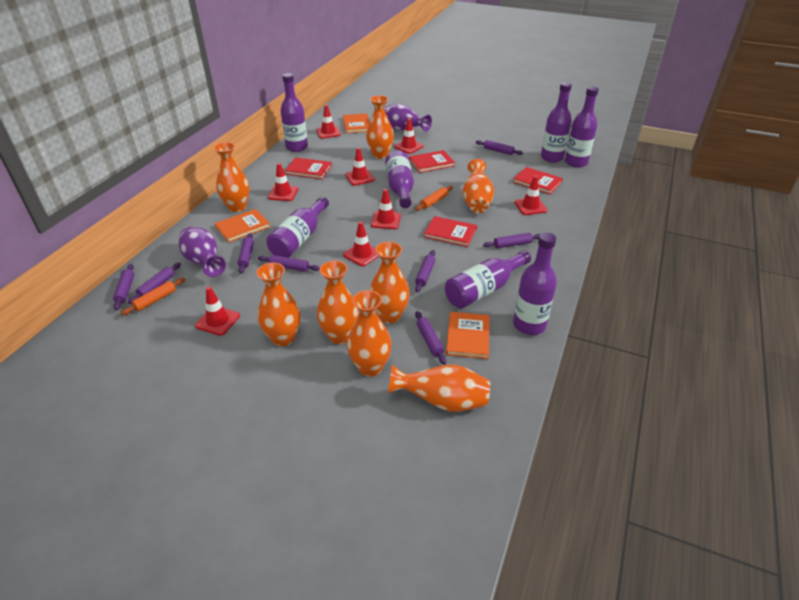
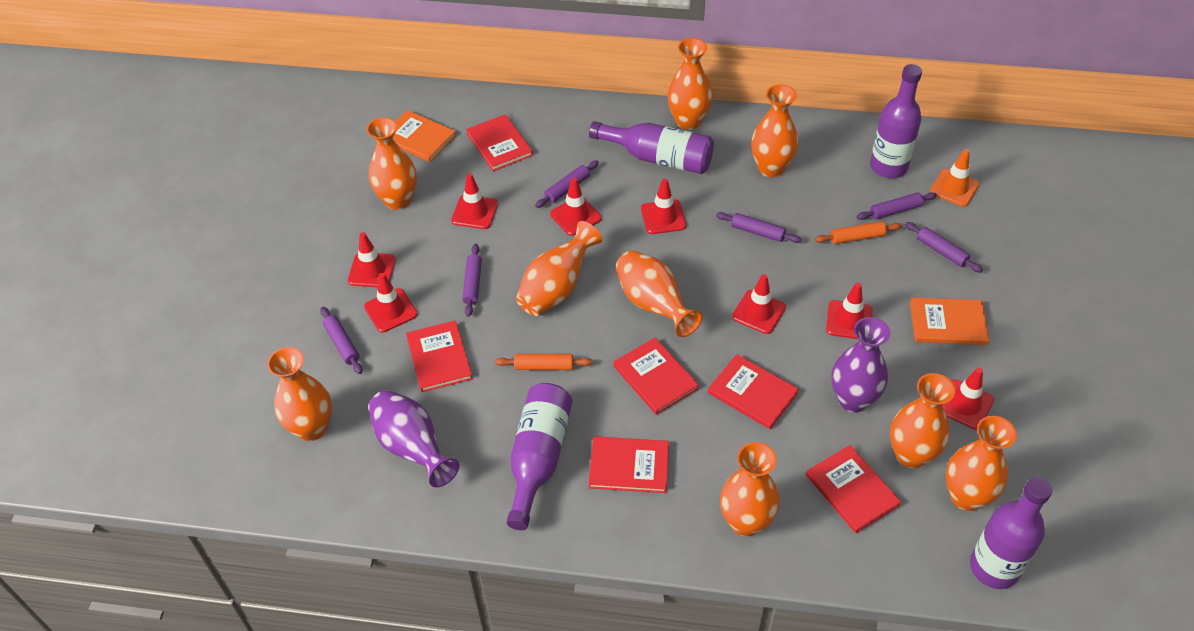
orange book: [215,209,270,242] [343,113,370,133] [446,312,490,359] = 3 -> [393,110,456,162] [910,298,989,345] = 2
orange traffic cone: none = 0 -> [930,149,980,207] = 1
orange vase: [214,142,250,212] [257,263,301,346] [317,261,359,344] [347,290,392,377] [366,95,394,159] [370,242,410,323] [388,365,490,412] [463,159,494,213] = 8 -> [267,347,332,441] [367,117,417,210] [516,221,602,316] [616,250,703,337] [667,38,713,130] [720,442,780,537] [751,84,799,177] [890,373,955,468] [946,416,1017,511] = 9
purple bottle: [266,197,329,258] [280,73,308,152] [385,151,414,208] [445,250,531,308] [513,232,557,335] [541,82,572,163] [565,86,599,168] = 7 -> [507,383,573,530] [589,121,714,174] [870,64,922,178] [970,477,1052,589] = 4
purple rolling pin: [113,264,134,310] [128,262,181,304] [238,233,254,274] [258,255,320,272] [415,250,435,292] [415,311,446,365] [476,140,523,155] [483,233,540,248] = 8 -> [320,307,362,374] [462,244,482,317] [535,160,599,208] [716,212,802,243] [857,192,937,220] [905,222,983,273] = 6
red book: [285,157,332,179] [409,150,455,173] [424,216,477,247] [513,167,563,194] = 4 -> [406,320,473,392] [466,114,533,171] [588,436,669,493] [613,338,699,415] [708,354,799,429] [806,445,901,533] = 6

